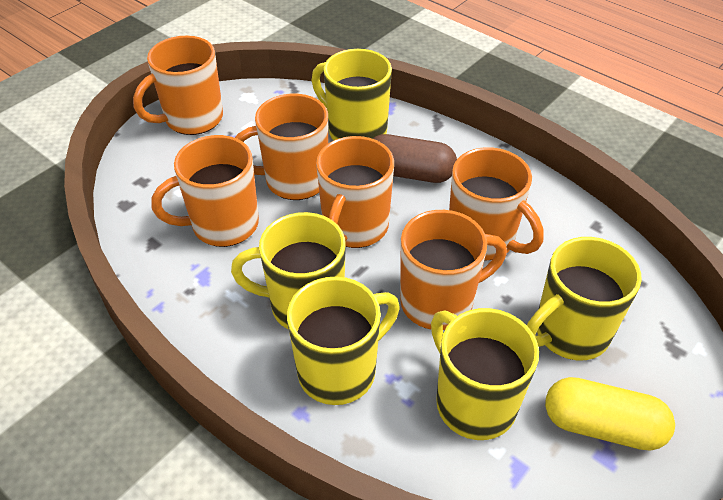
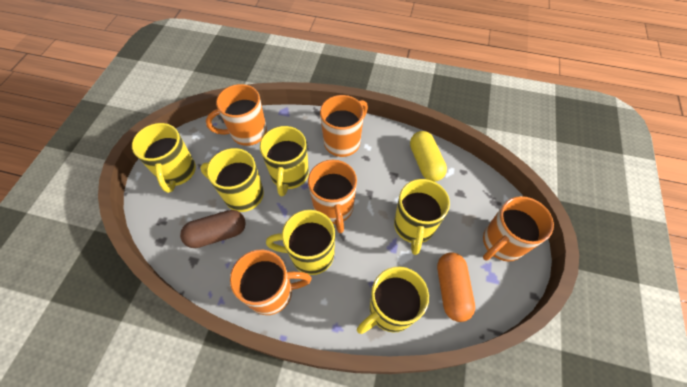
orange capsule: none = 0 -> [437,252,475,322] = 1
orange mug: [133,36,223,135] [151,135,259,247] [235,94,328,200] [316,136,394,248] [400,210,507,330] [449,147,544,261] = 6 -> [206,84,267,146] [230,250,312,315] [308,160,357,233] [320,95,368,157] [483,196,554,261] = 5
yellow mug: [231,212,346,330] [287,277,400,405] [311,49,392,140] [431,308,539,440] [527,237,642,360] = 5 -> [132,123,196,193] [200,148,264,212] [260,126,309,197] [266,210,335,275] [357,267,429,334] [394,179,450,255] = 6

